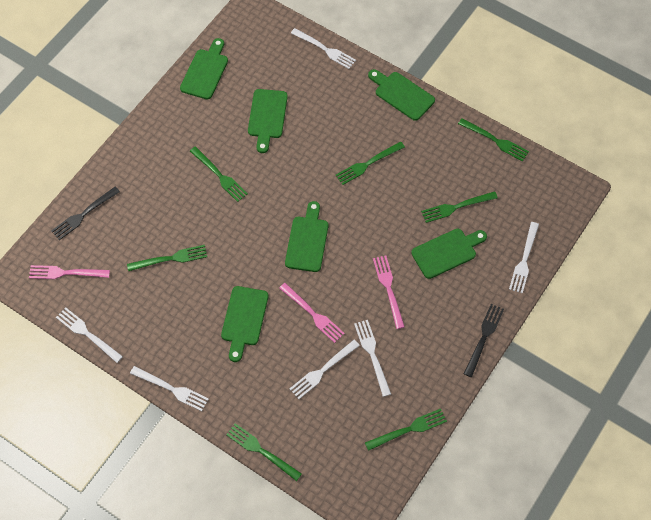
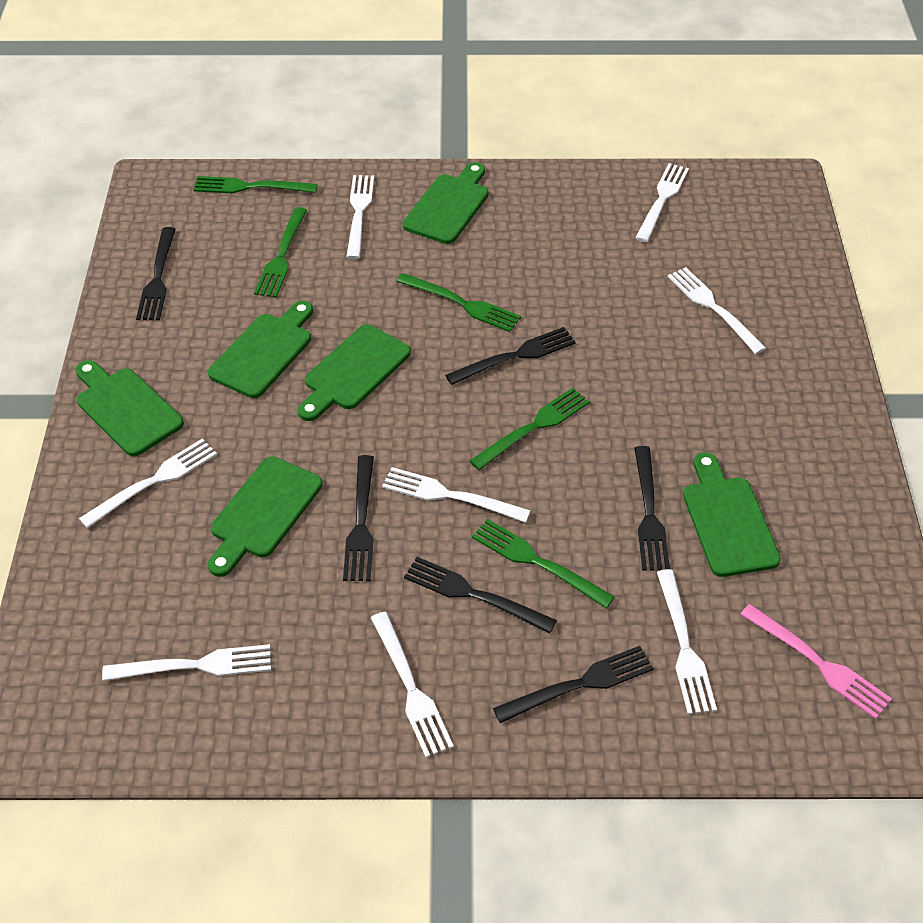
black fork: [51,187,120,240] [464,304,504,377] = 2 -> [136,227,176,320] [343,455,374,581] [404,557,557,633] [445,327,576,385] [493,646,654,723] [634,446,670,571] = 6
green fork: [127,245,207,271] [190,146,248,202] [226,423,302,481] [335,141,405,185] [365,408,447,451] [421,191,498,223] [458,118,529,162] = 7 -> [194,176,318,193] [254,207,307,298] [397,273,521,332] [470,388,590,470] [472,519,615,609] = 5
pink fork: [29,265,110,279] [279,283,345,343] [373,256,405,329] = 3 -> [740,604,892,719] = 1
white fork: [56,307,123,363] [130,366,209,411] [289,340,360,399] [291,28,356,69] [354,320,391,397] [509,222,539,293] = 6 -> [79,438,217,528] [102,644,271,681] [346,175,374,259] [371,612,454,758] [382,467,531,523] [635,163,689,242] [657,569,717,714] [668,267,766,354] = 8

